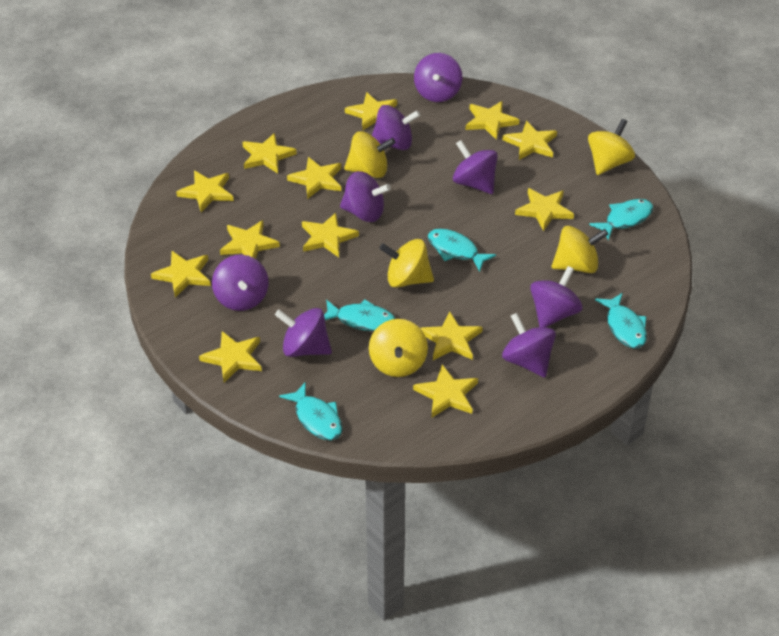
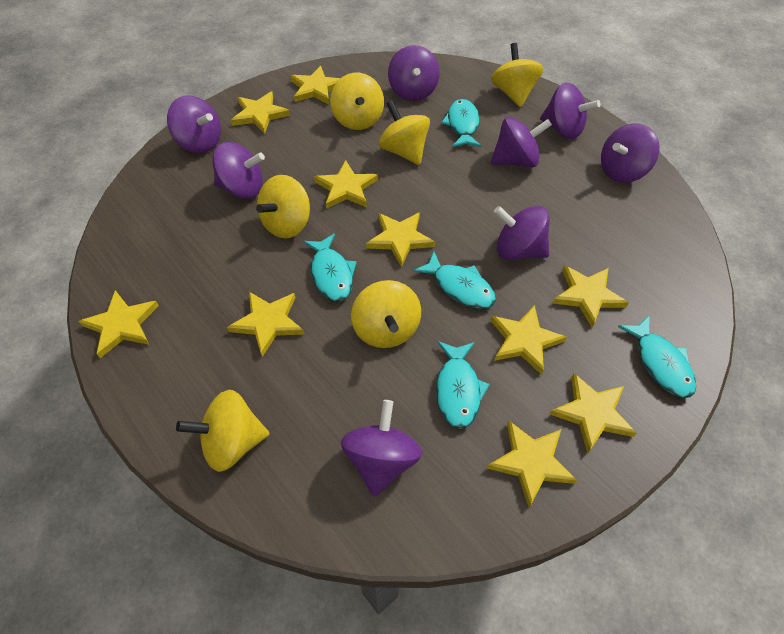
yellow spinning top: [344,131,396,178] [369,319,428,377] [379,239,434,288] [552,226,608,273] [588,119,635,175] = 5 -> [176,390,269,472] [256,175,310,238] [330,73,384,130] [351,280,421,348] [379,100,430,165] [491,43,544,107] = 6
yellow star: [151,251,211,298] [176,171,234,212] [199,331,262,383] [220,220,280,259] [242,133,297,173] [287,157,341,199] [302,213,359,258] [345,92,397,131] [413,365,478,417] [420,311,483,360] [466,101,519,140] [503,121,557,160] [515,188,574,231] = 13 -> [78,290,159,358] [227,292,304,357] [231,92,290,134] [290,66,340,105] [314,160,378,209] [366,212,435,267] [487,421,578,507] [490,305,567,375] [550,373,637,453] [552,265,629,327] = 10

